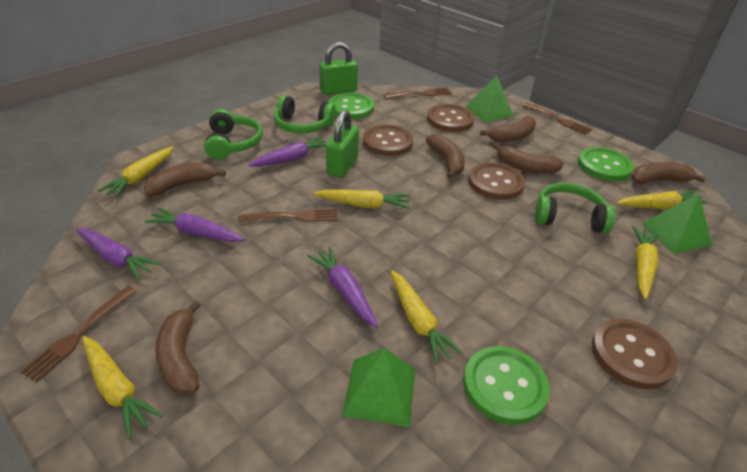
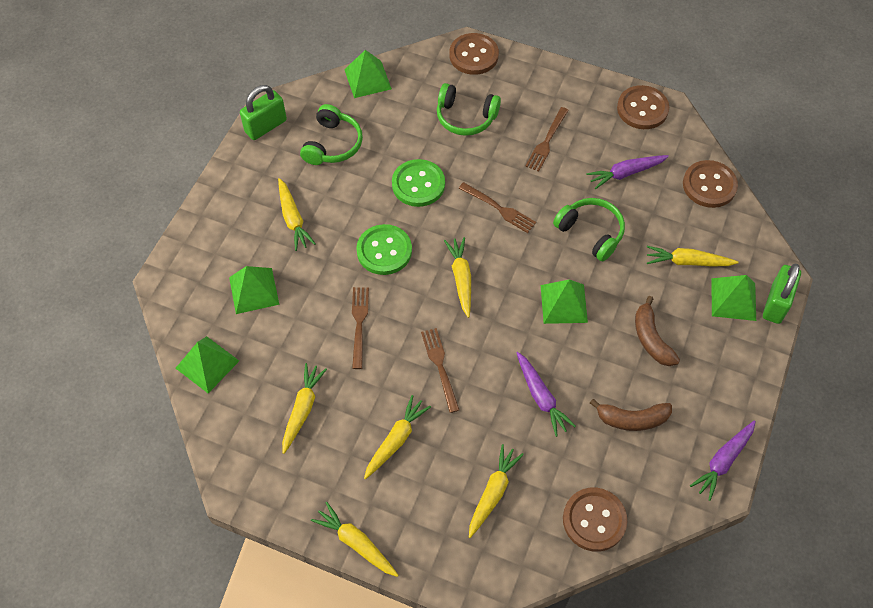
brown banana: [144,162,226,196] [155,300,201,395] [426,134,465,179] [480,116,536,142] [493,143,564,174] [631,162,706,184] = 6 -> [590,399,672,431] [635,296,680,366] = 2
green button: [328,93,374,119] [463,346,550,425] [578,147,634,181] = 3 -> [356,224,412,275] [392,159,445,207] = 2
green pyramid: [342,348,416,427] [465,75,514,123] [642,193,712,254] = 3 -> [176,336,239,393] [229,266,279,314] [344,50,392,98] [541,279,588,324] [712,275,756,321] = 5
purple carrot: [76,228,161,280] [144,207,245,242] [248,136,327,167] [307,247,378,328] = 4 -> [517,352,576,437] [586,155,669,189] [690,420,756,501] = 3
yellow carrot: [82,336,163,439] [98,147,173,198] [314,190,410,209] [391,271,463,364] [616,190,708,209] [632,226,658,300] = 6 -> [278,178,316,251] [282,363,327,454] [311,502,399,577] [364,395,431,479] [444,237,471,318] [469,444,524,538] [647,246,739,266] = 7

